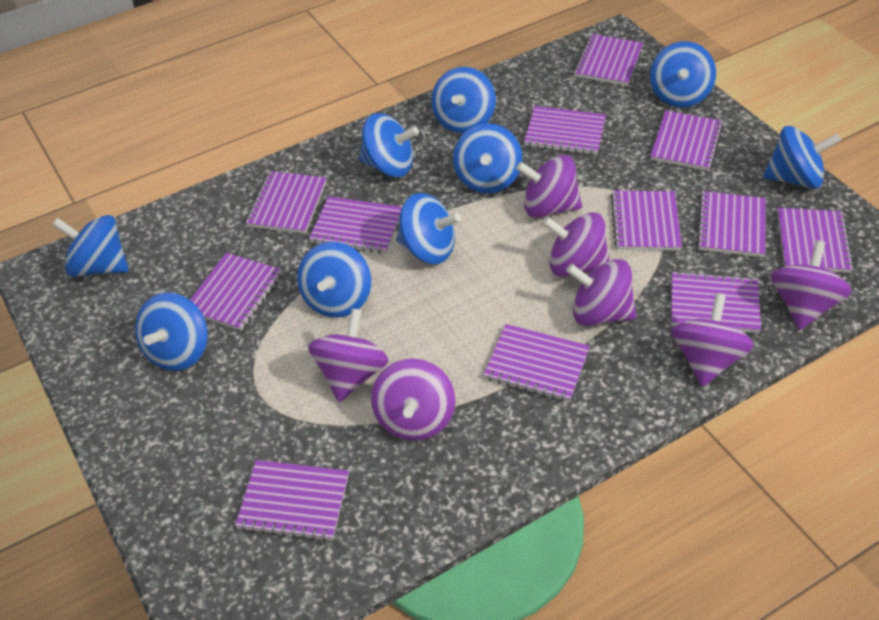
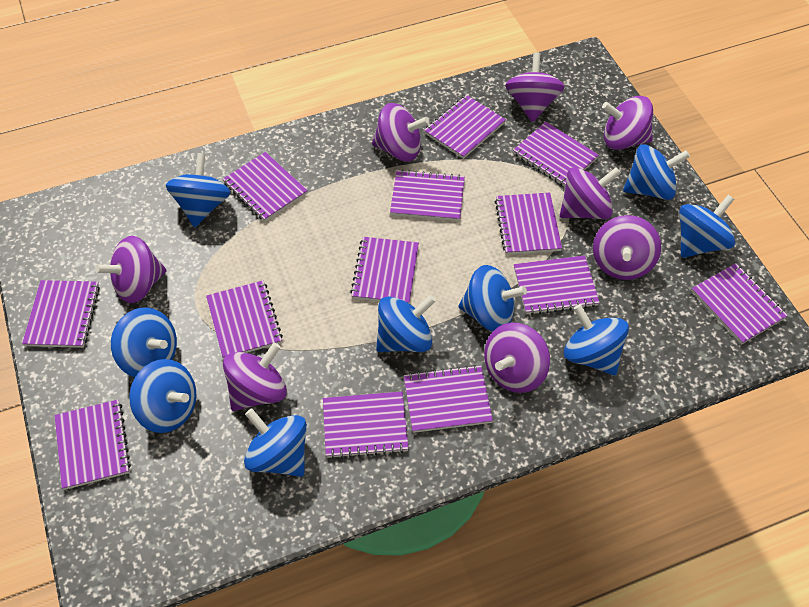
purple notebook: [190,253,282,331] [235,460,349,542] [246,171,327,234] [309,196,402,254] [483,324,590,402] [524,106,606,155] [574,34,643,86] [610,191,682,251] [650,110,724,171] [671,271,761,333] [696,191,766,257] [777,208,854,273] = 12 -> [22,280,100,348] [54,399,131,490] [206,280,283,359] [223,152,308,221] [323,391,409,459] [350,237,419,304] [390,169,465,221] [404,365,493,433] [424,95,506,159] [495,193,562,255] [513,122,599,187] [514,255,600,315] [692,263,788,344] = 13
purple spinning top: [308,308,389,402] [371,358,455,441] [516,155,582,218] [542,212,609,277] [566,259,636,326] [671,293,754,387] [771,240,852,330] = 7 -> [95,236,166,303] [223,342,287,411] [372,103,429,161] [484,323,550,393] [505,52,565,122] [560,167,621,219] [593,215,661,280] [602,96,653,150] = 8

